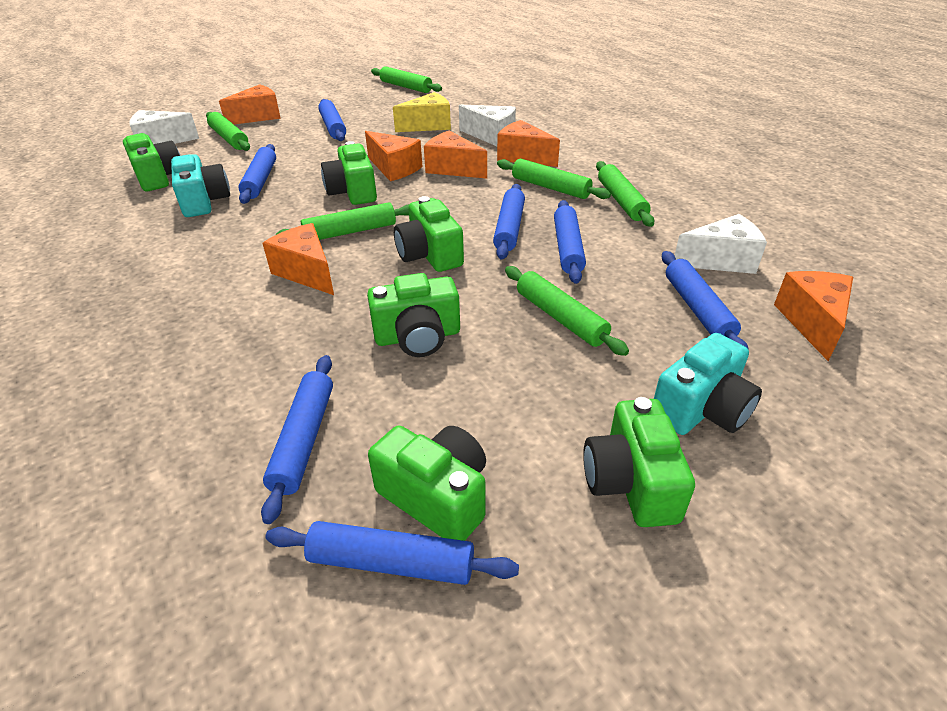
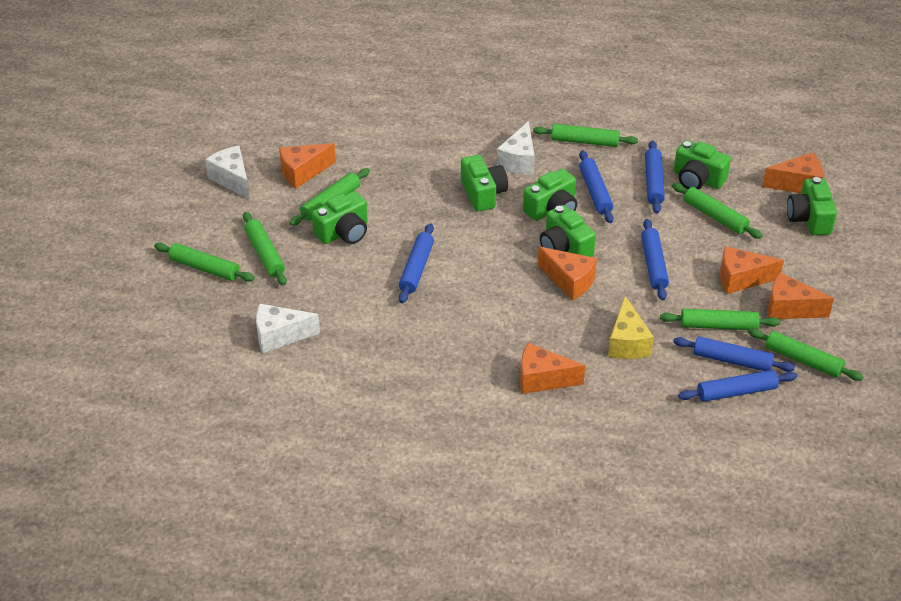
blue rolling pin: [238,144,276,204] [261,355,333,524] [266,521,519,585] [318,99,346,141] [493,184,525,260] [554,200,586,284] [662,251,749,350] = 7 -> [399,223,434,303] [579,150,614,223] [641,219,669,300] [645,140,665,214] [673,336,795,372] [678,370,797,402] = 6
green rolling pin: [206,112,250,151] [276,202,409,240] [371,66,442,93] [497,159,611,199] [505,266,629,356] [596,161,654,227] = 6 -> [154,243,255,282] [243,212,287,286] [290,168,370,226] [533,124,638,147] [660,309,780,330] [672,183,762,239] [748,328,863,381] = 7
turquoise camera: [171,154,230,217] [654,333,762,435] = 2 -> none = 0

